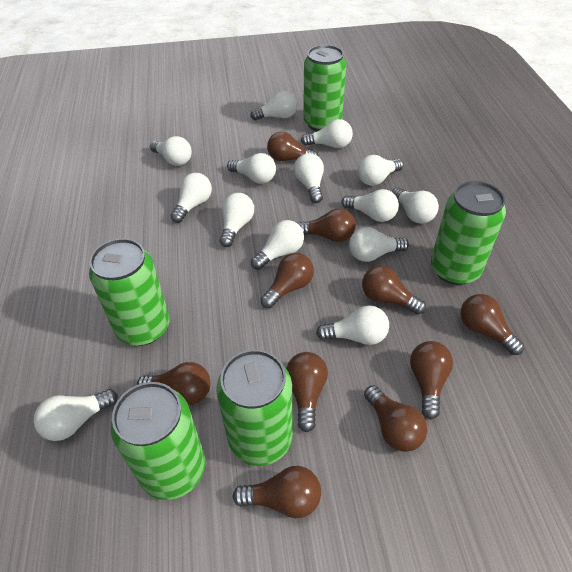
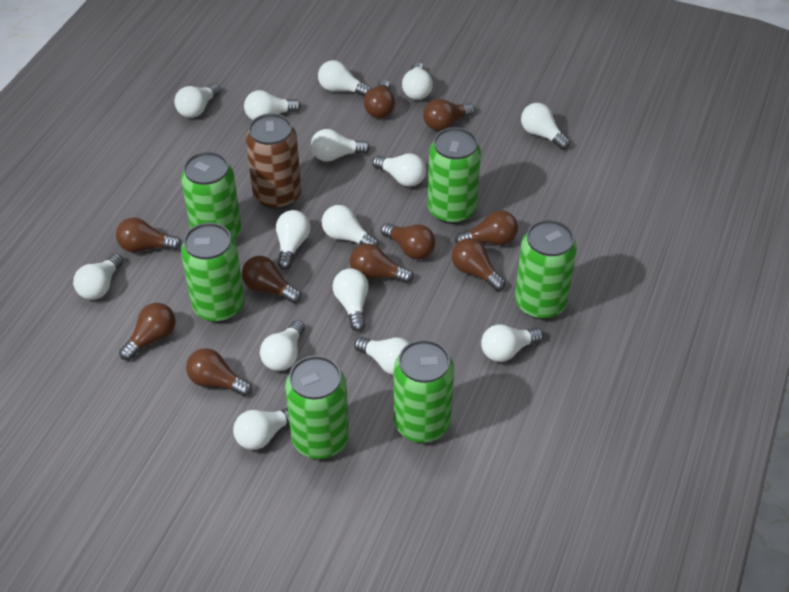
brown can: none = 0 -> [246,113,301,209] = 1
green can: [89,238,170,346] [111,382,205,500] [216,349,293,466] [303,45,346,131] [431,181,506,285] = 5 -> [181,152,241,239] [181,223,245,322] [285,355,349,459] [394,340,454,443] [428,127,481,224] [515,220,577,319] = 6
white light bulb: [34,389,118,441] [150,136,192,166] [171,173,212,223] [219,193,254,247] [227,153,276,184] [250,91,298,120] [251,220,304,270] [294,153,324,203] [301,119,353,148] [316,305,389,345] [342,189,399,222] [349,227,409,262] [357,155,403,186] [392,187,439,224] = 14 -> [73,253,123,300] [174,83,221,118] [233,407,290,450] [244,90,301,120] [260,320,305,371] [276,210,311,270] [311,129,370,162] [318,60,371,97] [322,205,379,247] [332,268,369,332] [354,337,410,375] [372,153,426,187] [402,62,433,100] [481,324,543,362] [521,103,570,150] = 15

